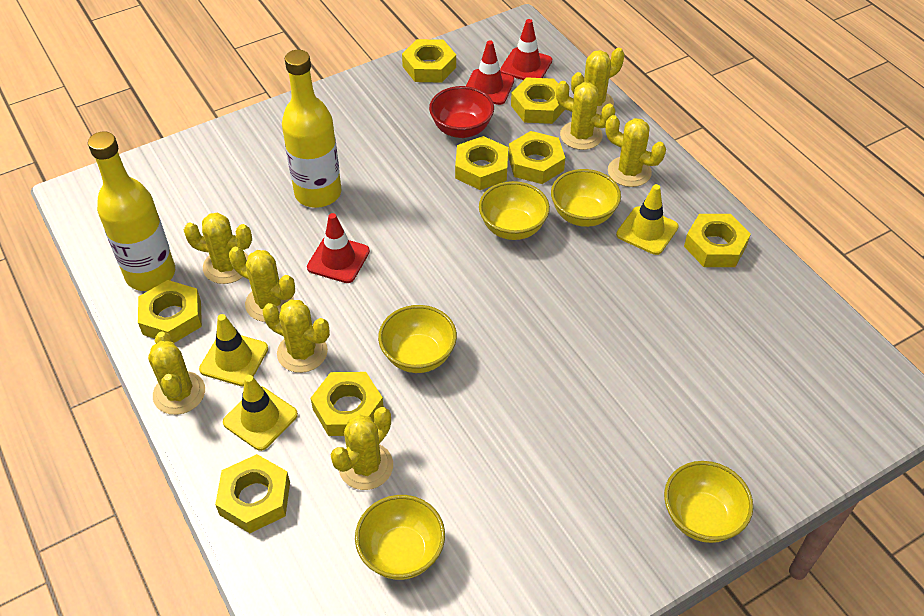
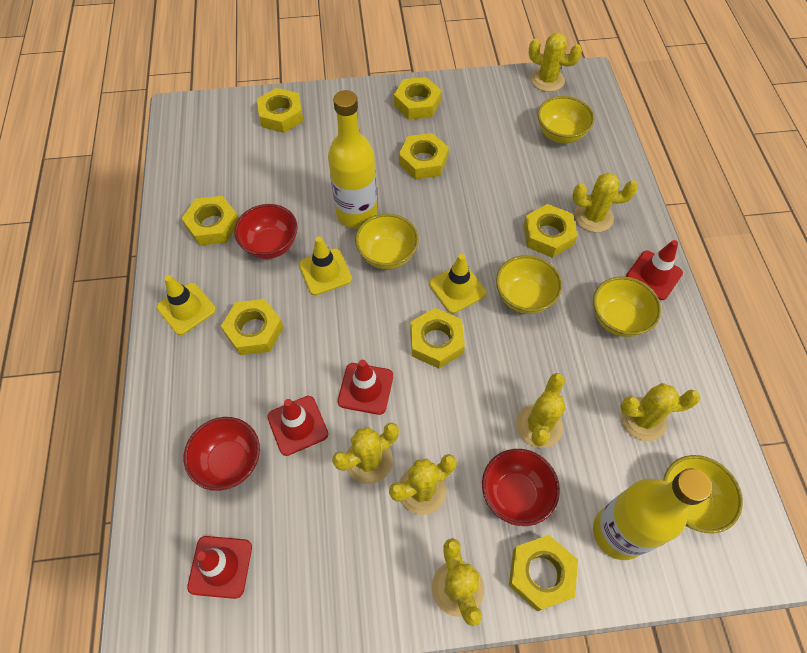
red bowl: [429,86,494,138] = 1 -> [184,417,260,491] [234,204,297,259] [482,449,560,526] = 3
red traffic cone: [307,213,370,283] [466,40,514,105] [500,19,552,80] = 3 -> [187,536,252,599] [267,396,328,456] [338,360,393,415] [626,240,683,300] = 4
yellow cactus: [148,331,205,415] [184,213,252,284] [229,247,295,322] [263,300,330,373] [331,407,393,490] [556,81,615,150] [571,48,624,115] [605,115,666,187] = 8 -> [332,422,399,484] [389,454,457,515] [432,538,484,626] [516,373,566,448] [528,33,582,92] [572,173,638,232] [620,383,701,441] = 7

